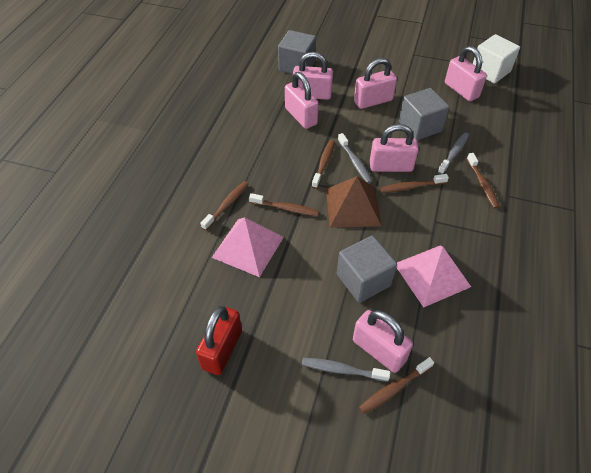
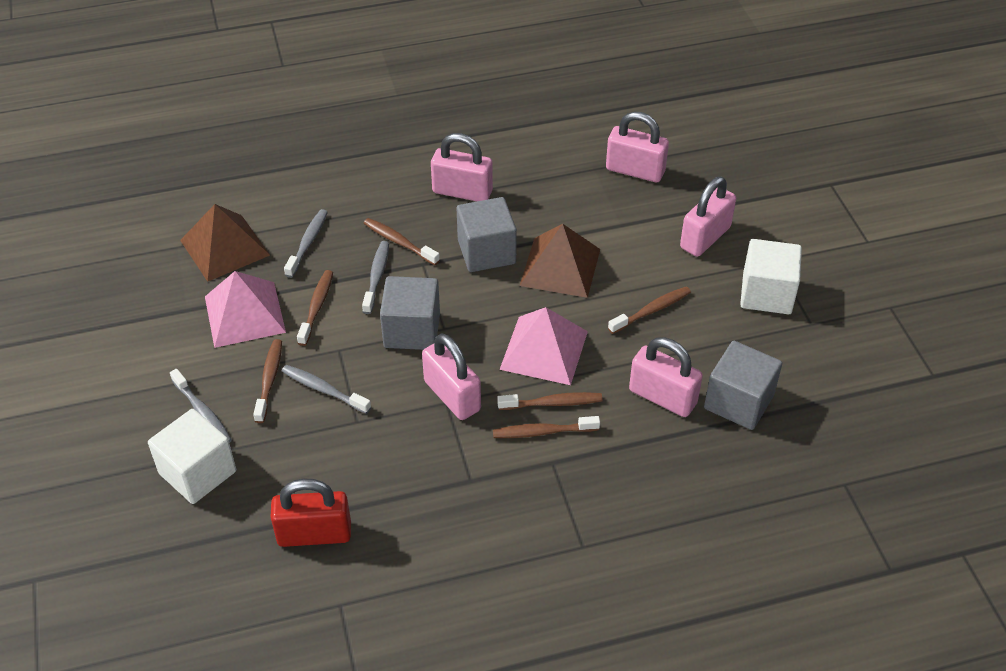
brown pyramid: [326,176,381,228] = 1 -> [180,204,270,282] [520,224,600,298] = 2
grey toothbrush: [302,358,391,382] [338,133,372,183] [438,132,469,174] = 3 -> [170,369,232,443] [282,365,371,414] [284,209,328,278] [362,241,389,314] = 4
pink padlock: [285,72,319,129] [293,52,333,100] [353,310,413,373] [354,58,397,109] [370,124,419,172] [445,46,487,101] = 6 -> [422,333,481,420] [431,133,493,201] [606,112,669,182] [629,337,703,417] [680,177,736,257] = 5
white cube: [473,34,520,84] = 1 -> [148,409,236,504] [740,239,802,314] = 2

